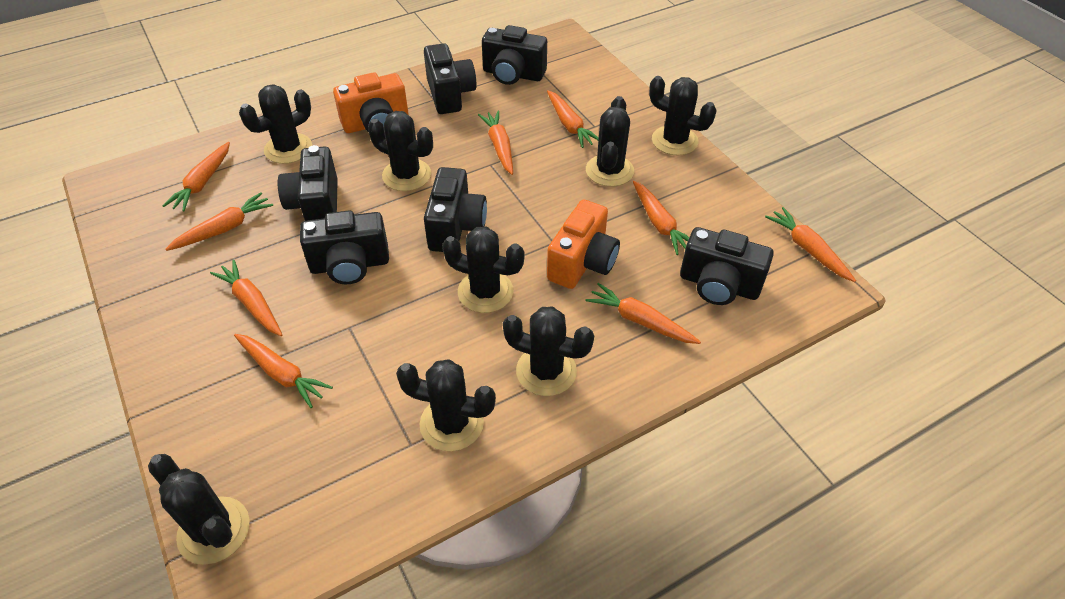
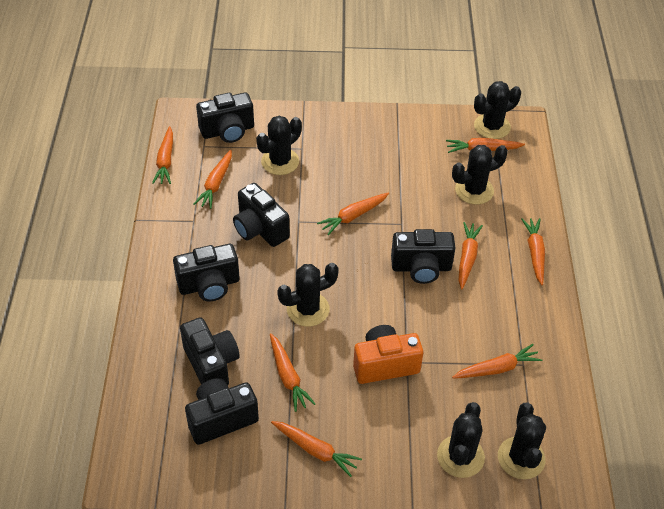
black cactus: [148,454,250,565] [239,84,312,164] [368,111,433,191] [396,359,496,451] [442,226,524,313] [503,306,594,396] [586,96,634,187] [649,76,717,155] = 8 -> [256,116,302,175] [277,263,339,326] [437,402,485,478] [452,145,508,205] [474,81,521,139] [498,403,546,479] = 6
orange camera: [333,72,409,133] [547,200,620,289] = 2 -> [353,325,423,384] = 1

